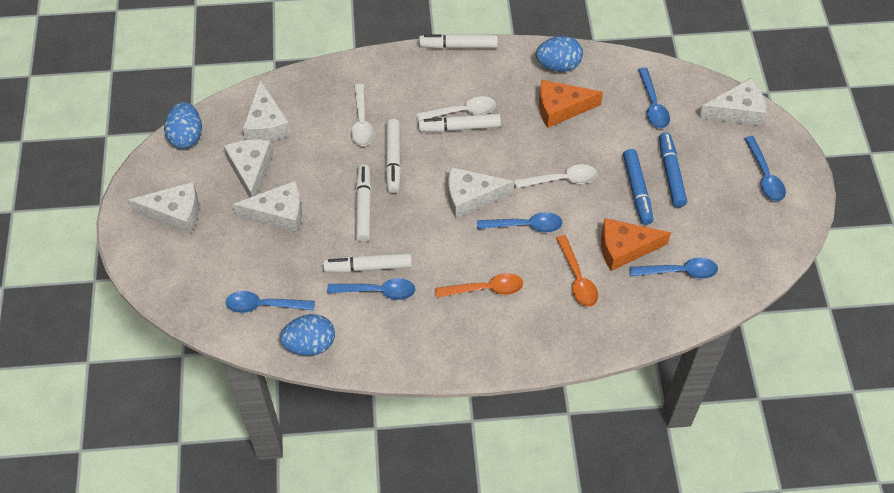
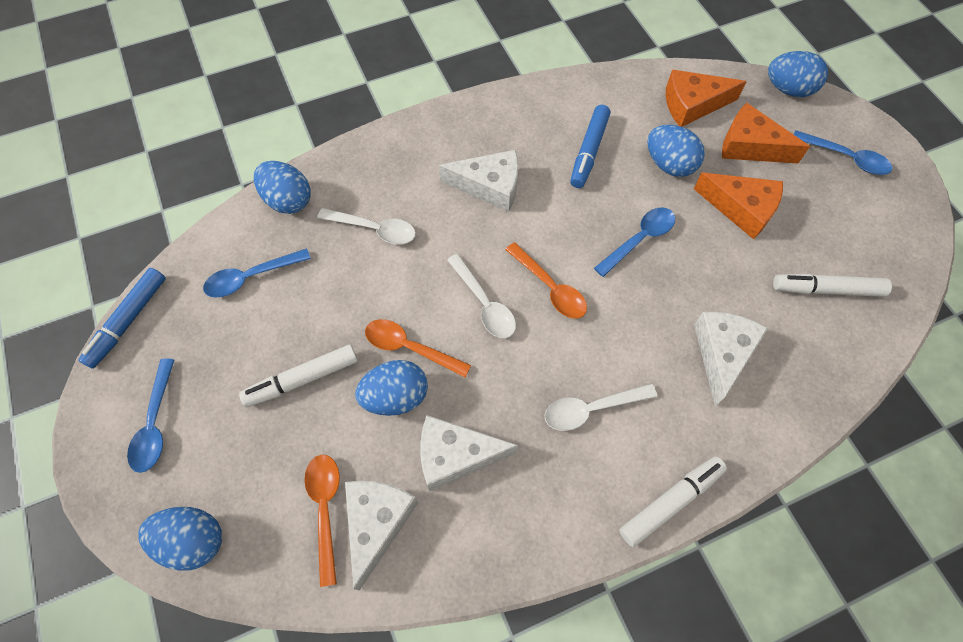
blue egg: [164,102,202,149] [280,314,335,356] [536,36,583,72] = 3 -> [138,507,222,571] [254,161,311,214] [355,360,428,416] [647,125,705,177] [768,51,828,97] = 5
blue spoon: [226,291,315,313] [327,278,415,300] [477,212,562,232] [630,257,718,279] [638,68,670,128] [744,136,786,201] = 6 -> [127,359,174,473] [203,248,311,298] [594,207,675,277] [794,130,892,175] = 4
orange cheese: [539,80,603,128] [601,218,671,271] = 2 -> [666,70,747,127] [694,173,783,239] [722,103,810,164] = 3
orange spoon: [435,273,523,298] [556,235,598,307] = 2 -> [304,455,340,587] [365,319,471,377] [505,242,587,319] = 3
white cheese: [128,182,199,234] [224,139,273,197] [233,181,302,232] [243,80,291,141] [448,167,514,218] [699,78,767,126] = 6 -> [345,481,418,591] [420,415,518,491] [439,150,519,212] [694,312,768,406] = 4
white marker: [323,253,412,272] [356,165,372,242] [385,119,401,193] [418,113,501,132] [419,34,498,49] = 5 -> [239,344,358,407] [619,456,727,547] [773,274,892,297] = 3

